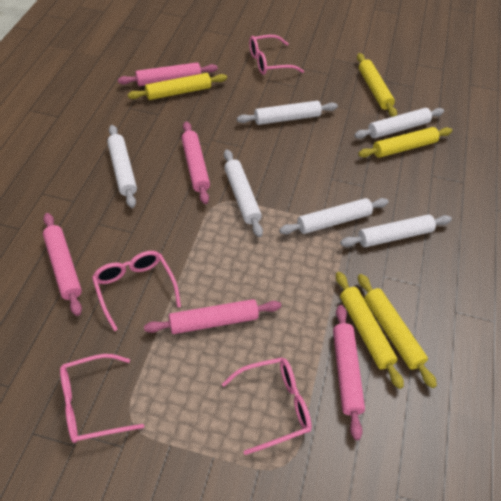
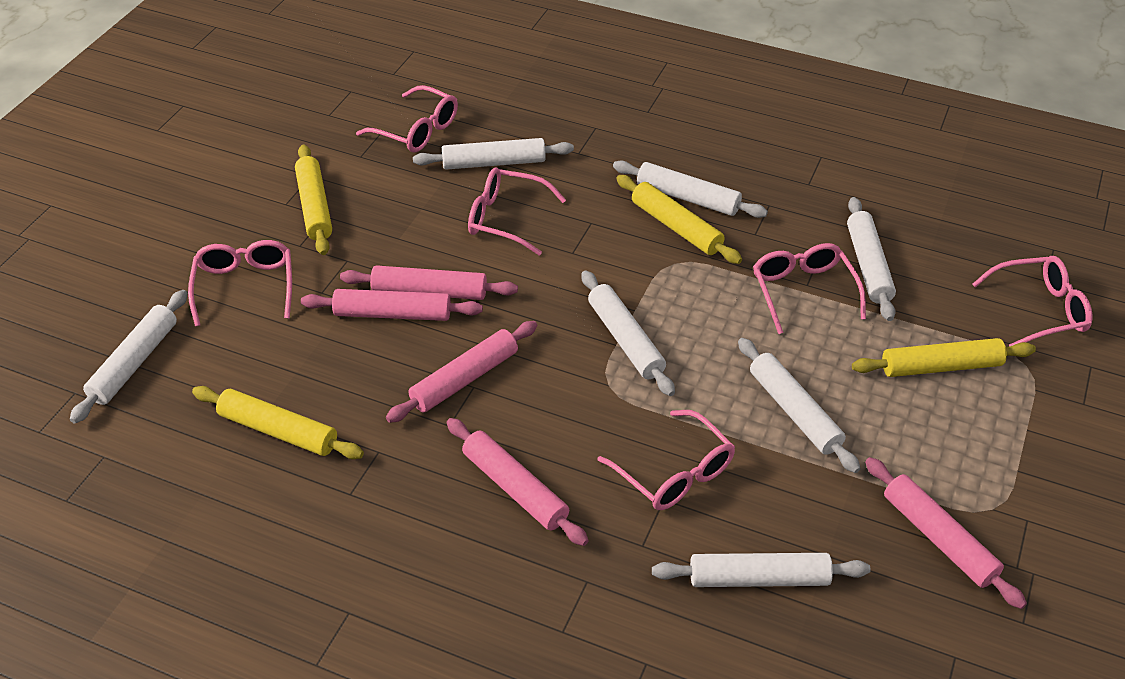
pink glasses: [60,354,144,443] [92,251,181,331] [222,357,312,455] [249,35,304,75] = 4 -> [188,240,292,326] [356,85,458,153] [468,167,566,255] [597,410,735,510] [753,243,866,334] [972,256,1093,346] = 6
white rolling pin: [107,125,137,208] [224,149,263,237] [237,101,338,125] [279,198,389,234] [340,214,452,247] [354,108,444,139] = 6 -> [70,290,188,424] [413,138,574,170] [581,270,675,396] [613,160,768,218] [652,553,871,587] [738,338,861,473] [847,197,896,321] = 7
yellow rolling pin: [127,73,227,100] [336,272,404,389] [357,53,397,117] [358,127,452,158] [358,274,437,388] = 5 -> [192,386,364,459] [295,145,332,255] [616,175,742,264] [852,338,1036,377] = 4

